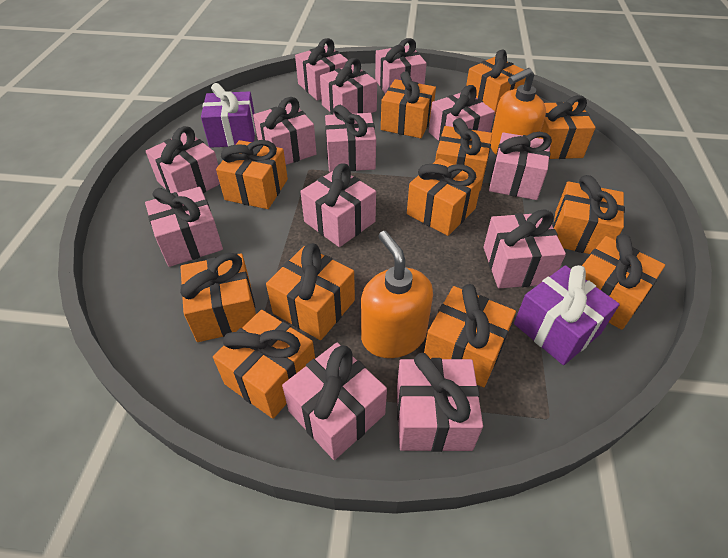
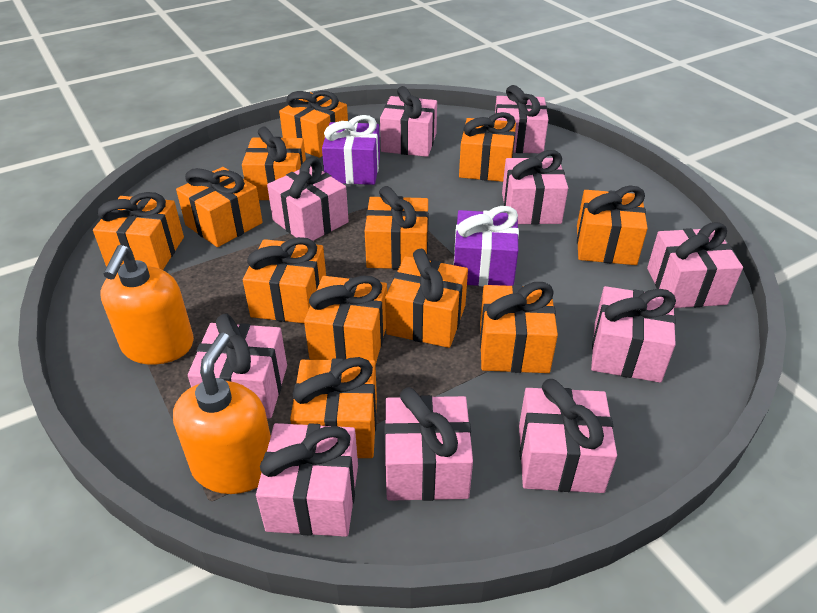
pink gift: [145,187,223,267] [146,126,220,193] [253,97,317,165] [282,343,387,460] [295,38,348,101] [300,163,376,247] [320,58,377,115] [325,105,376,172] [375,38,427,94] [397,353,483,452] [429,85,495,141] [483,209,566,288] [489,132,552,200] = 13 -> [188,314,287,419] [256,423,358,537] [267,158,349,241] [380,86,437,157] [384,387,473,501] [495,85,549,153] [502,150,568,225] [519,379,617,493] [591,286,676,383] [647,222,743,308] = 10

